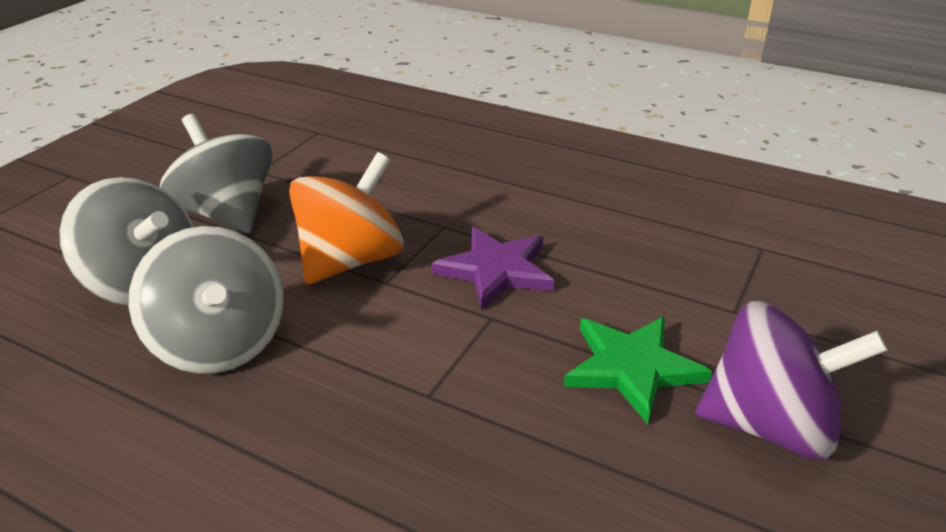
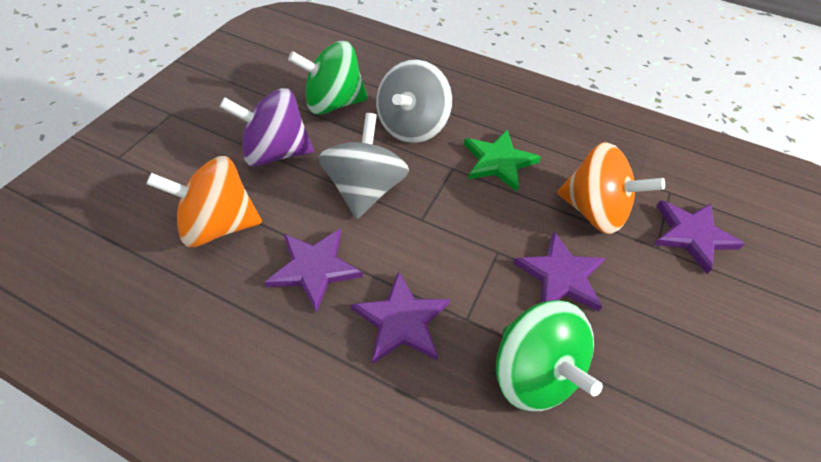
green spinning top: none = 0 -> [288,41,368,115] [496,300,603,411] = 2
grey spinning top: [59,177,193,306] [128,226,284,374] [160,114,273,233] = 3 -> [318,113,409,219] [376,59,452,143] = 2
orange spinning top: [289,152,404,284] = 1 -> [146,156,262,247] [557,142,665,234] = 2
purple star: [431,227,554,310] = 1 -> [264,228,363,313] [351,271,450,364] [513,232,605,311] [654,200,745,274] = 4

